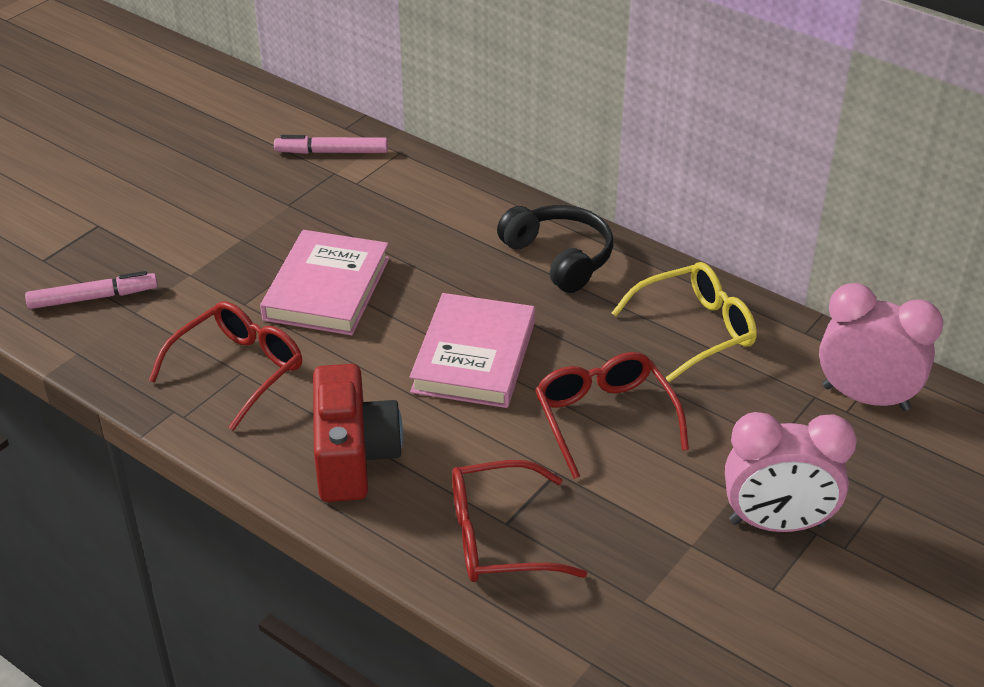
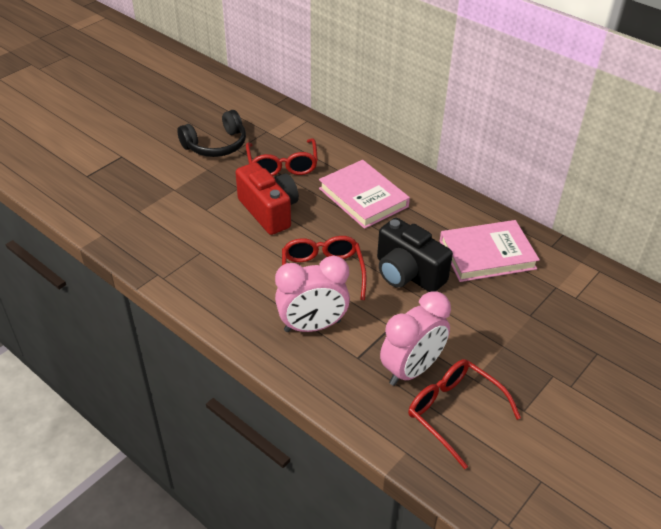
black camera: none = 0 -> [377,218,453,292] = 1
pink marker: [25,271,158,309] [274,135,388,154] = 2 -> none = 0
yellow glasses: [612,262,757,382] = 1 -> none = 0

